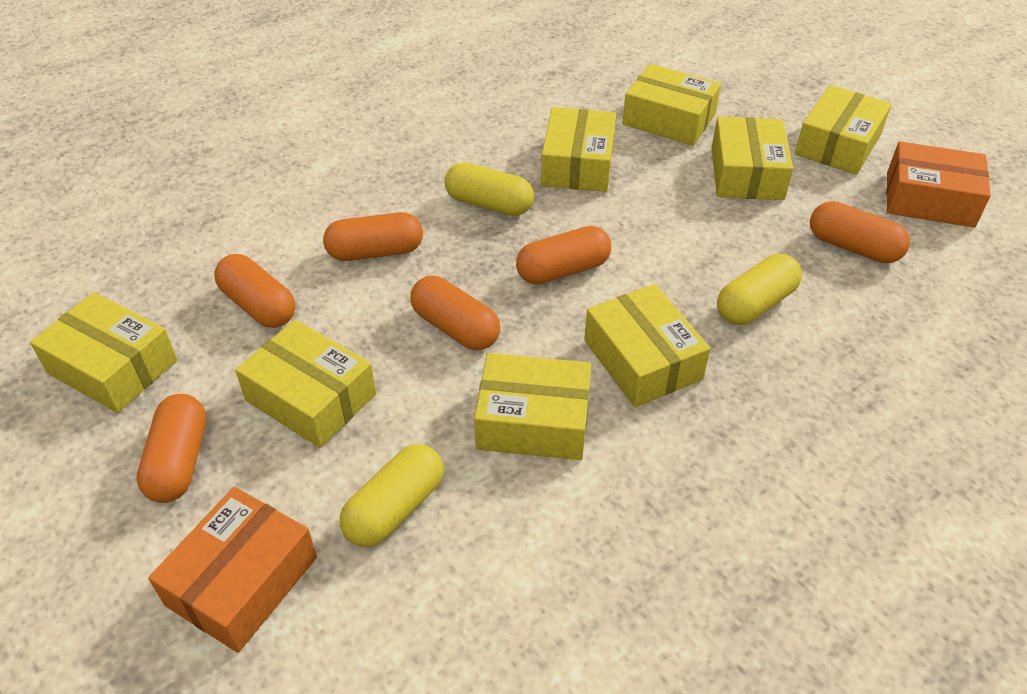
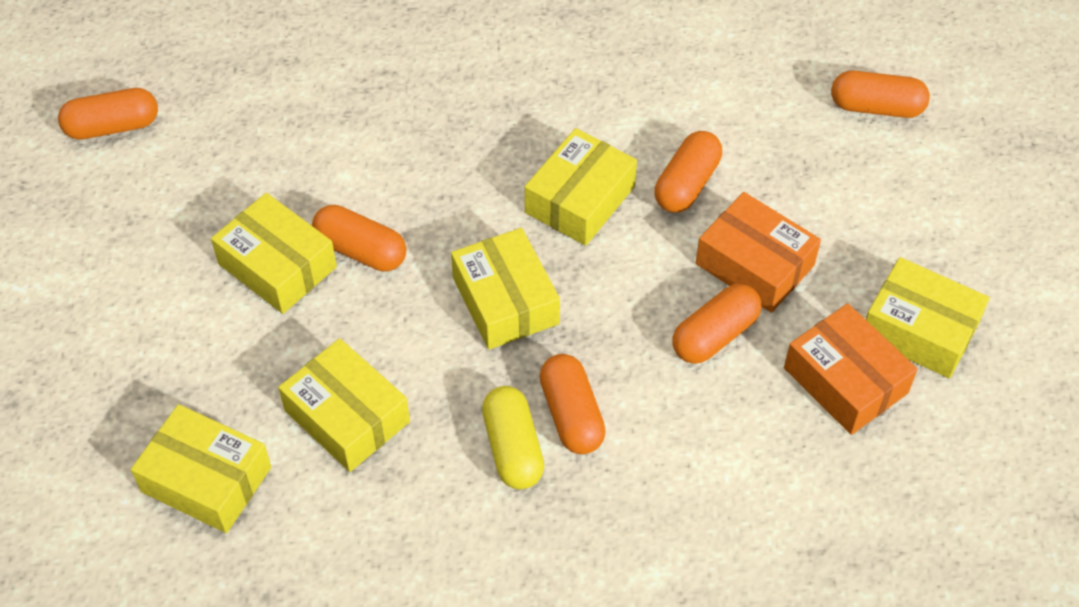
yellow box: [30,292,177,413] [235,320,376,448] [474,353,591,460] [541,107,616,192] [584,284,711,407] [622,64,721,146] [711,117,793,200] [795,85,892,175] = 8 -> [131,404,271,533] [211,193,337,314] [278,338,410,472] [451,228,560,350] [525,128,637,246] [866,257,990,378] = 6
yellow capsule: [340,444,444,547] [445,162,534,216] [717,254,802,325] = 3 -> [482,386,544,489] = 1

